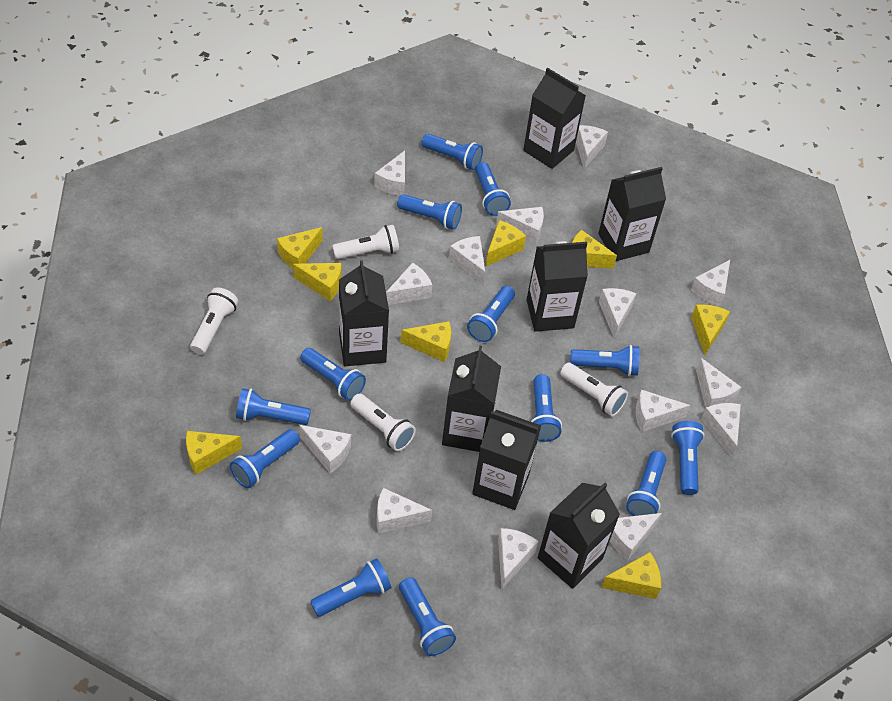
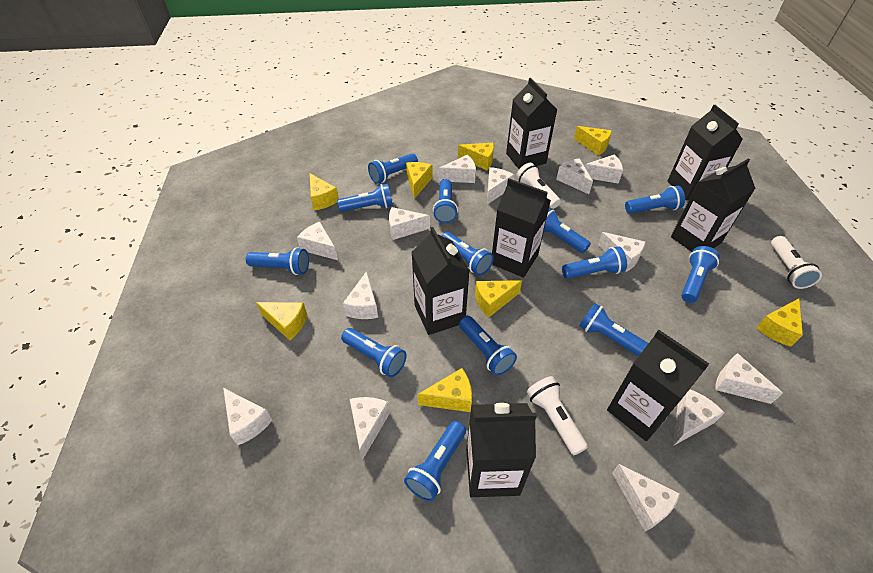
white cheese: [299,425,351,474] [374,151,405,196] [377,488,432,534] [386,263,432,305] [449,236,485,285] [496,207,544,244] [498,528,538,589] [576,125,608,169] [599,288,636,339] [610,513,662,561] [636,390,691,432] [690,260,730,307] [696,358,741,409] [701,403,741,458] = 14 -> [223,388,272,445] [297,222,338,260] [343,271,378,319] [350,397,390,460] [389,207,430,240] [438,155,476,183] [487,167,515,204] [556,158,593,194] [584,154,623,184] [598,232,646,272] [612,464,680,531] [673,389,725,446] [715,353,783,404] = 13
white flashlight: [190,287,238,355] [332,225,399,259] [350,394,416,451] [560,363,628,416] = 4 -> [516,163,561,209] [527,376,588,455] [771,236,822,289] = 3

